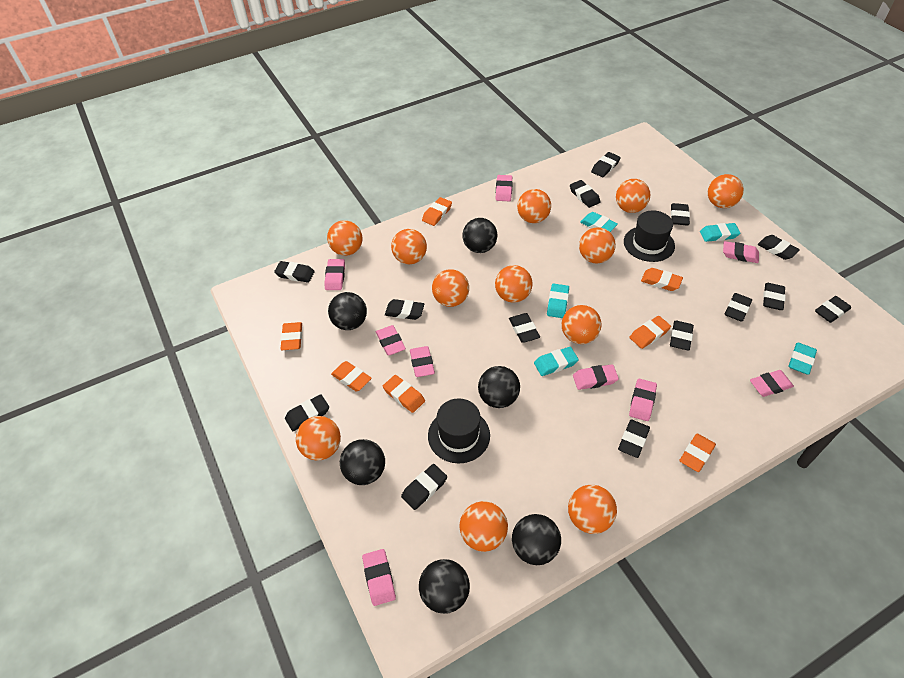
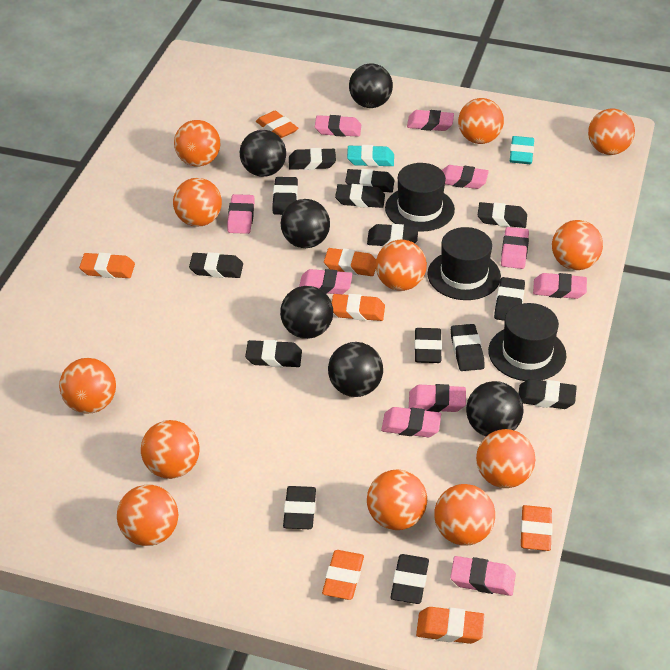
black hat: [428,398,490,463] [624,210,675,262] = 2 -> [385,163,455,232] [427,227,501,300] [488,303,567,381] = 3
pink eraser: [324,259,345,290] [362,549,396,606] [376,325,406,356] [410,346,435,377] [496,175,513,201] [573,364,619,390] [629,379,657,421] [723,241,759,263] [750,370,794,397] = 9 -> [227,194,254,234] [299,269,352,294] [315,115,361,137] [381,407,441,437] [407,110,454,131] [409,384,466,412] [442,165,489,189] [450,556,516,596] [501,227,529,269] [533,273,587,299] = 10
turquoise eraser: [534,347,579,376] [547,284,569,318] [580,212,618,232] [700,223,741,242] [788,343,817,375] = 5 -> [347,145,394,167] [510,136,534,164] = 2

